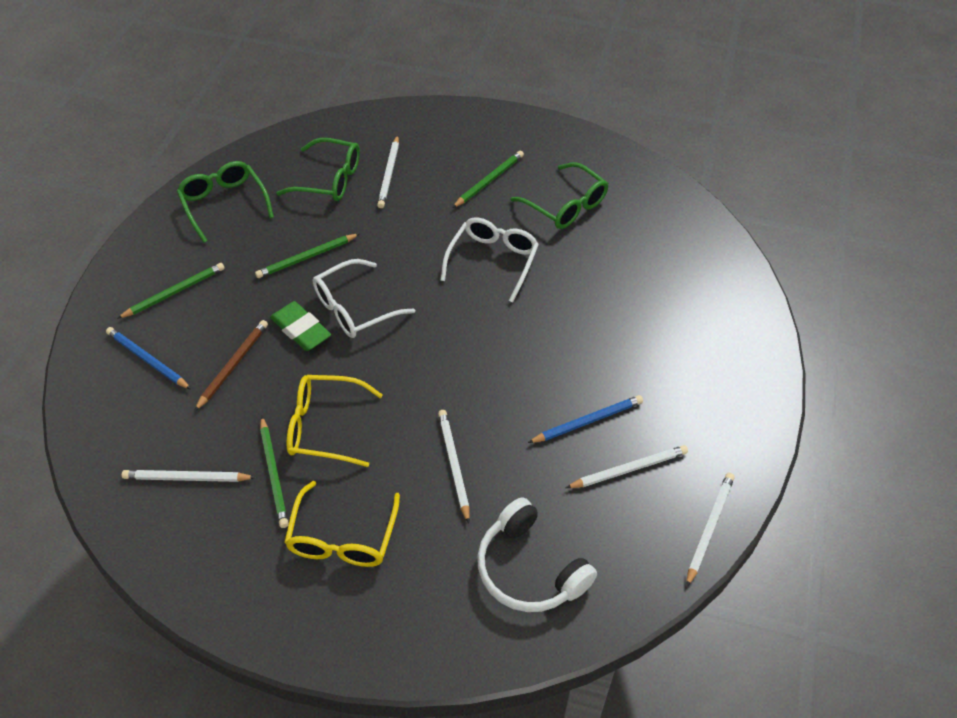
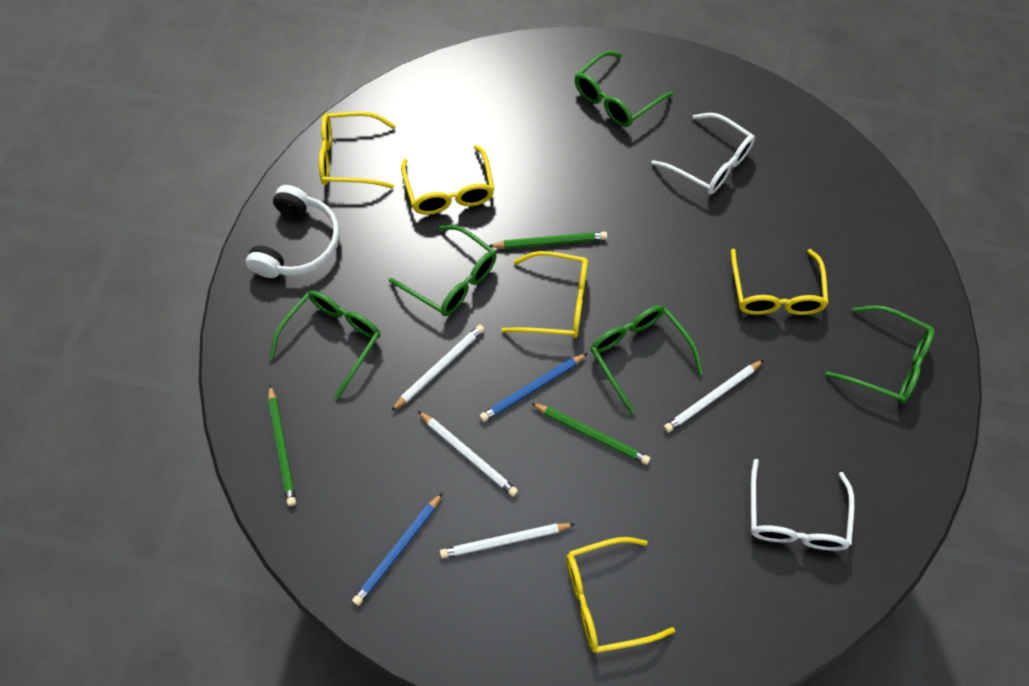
brown pencil: [194,320,268,411] = 1 -> none = 0
green eraser: [270,301,331,351] = 1 -> none = 0
green glasses: [177,161,274,243] [277,138,360,201] [511,162,609,229] = 3 -> [269,291,381,399] [389,225,497,316] [575,51,673,127] [590,305,703,415] [826,305,935,404] = 5
green pencil: [117,263,225,319] [255,234,359,278] [260,416,289,528] [452,151,524,208] = 4 -> [268,385,296,506] [489,232,608,249] [531,403,650,465] = 3
white pencil: [122,470,256,482] [377,135,399,208] [438,410,470,524] [566,445,688,488] [686,472,735,587] = 5 -> [391,325,485,411] [418,411,518,497] [440,523,575,558] [664,360,764,433] = 4
yellow glasses: [284,481,400,567] [287,375,383,467] = 2 -> [319,111,396,188] [401,145,494,215] [501,251,588,338] [567,537,675,653] [731,249,829,315] = 5

